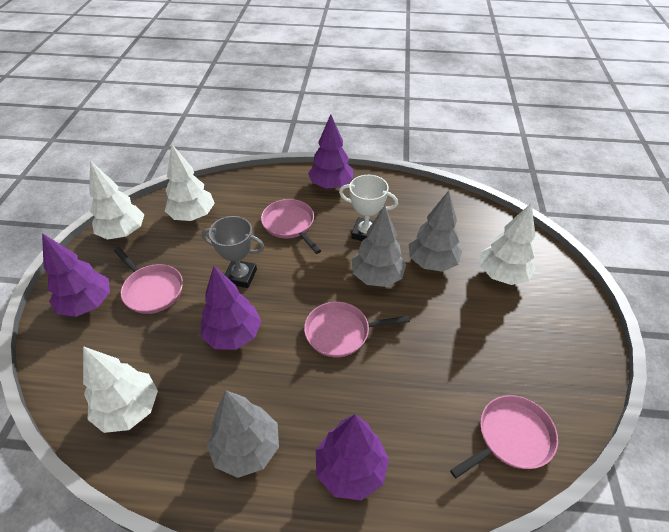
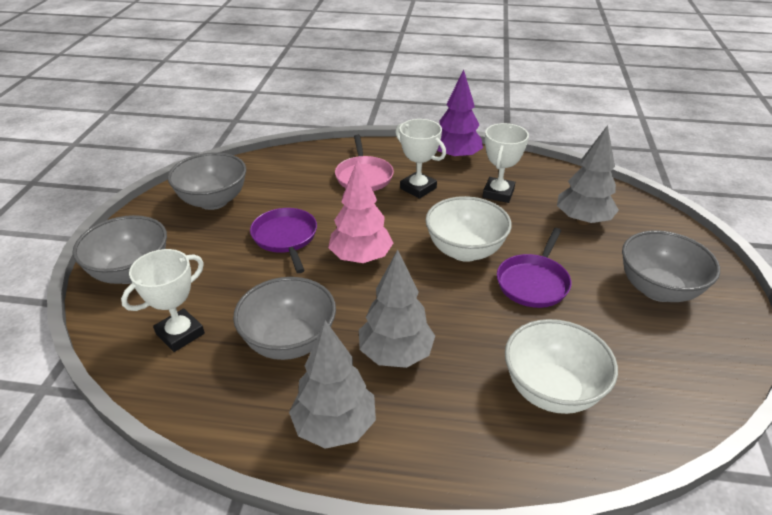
grey bowl: none = 0 -> [73,215,167,284] [168,152,246,210] [233,277,336,360] [622,231,720,302] = 4
grey trophy: [202,216,264,288] = 1 -> none = 0
pink pan: [114,247,183,314] [261,199,321,254] [304,302,410,357] [450,395,558,478] = 4 -> [335,135,394,191] = 1
pink tree: none = 0 -> [328,159,393,263] = 1
purple pan: none = 0 -> [250,208,317,273] [497,228,571,308] = 2
purple tree: [42,233,110,317] [200,266,261,350] [308,114,353,189] [316,415,389,500] = 4 -> [437,70,483,161] = 1
white bowl: none = 0 -> [426,196,512,262] [505,319,618,414] = 2
white tree: [83,346,158,433] [89,161,144,240] [165,144,215,221] [480,203,536,285] = 4 -> none = 0
white trophy: [339,175,398,241] = 1 -> [121,249,205,352] [396,119,446,199] [483,123,529,203] = 3

